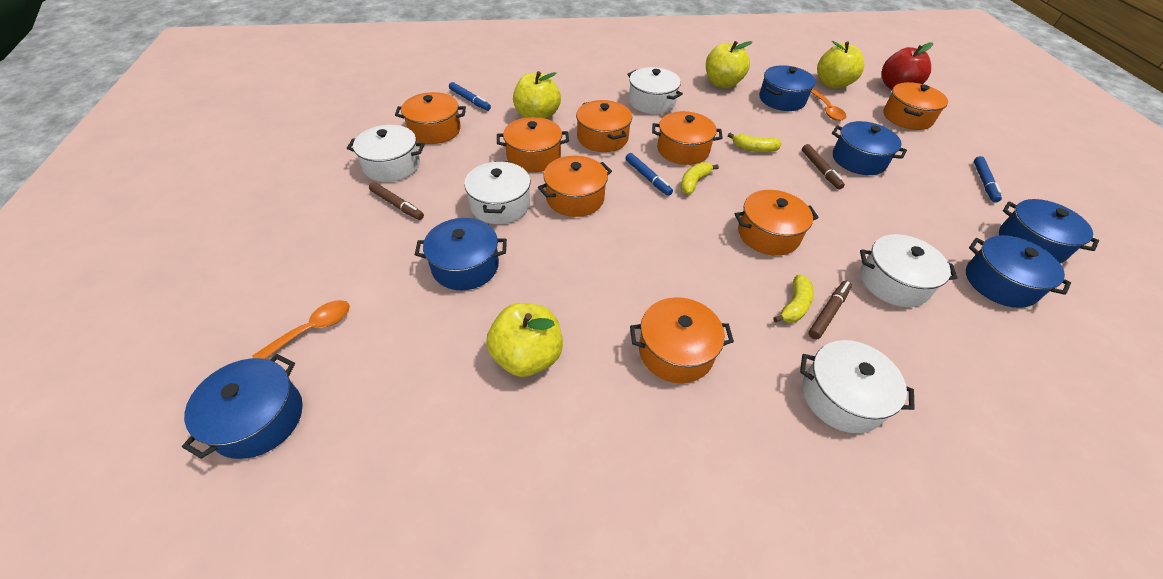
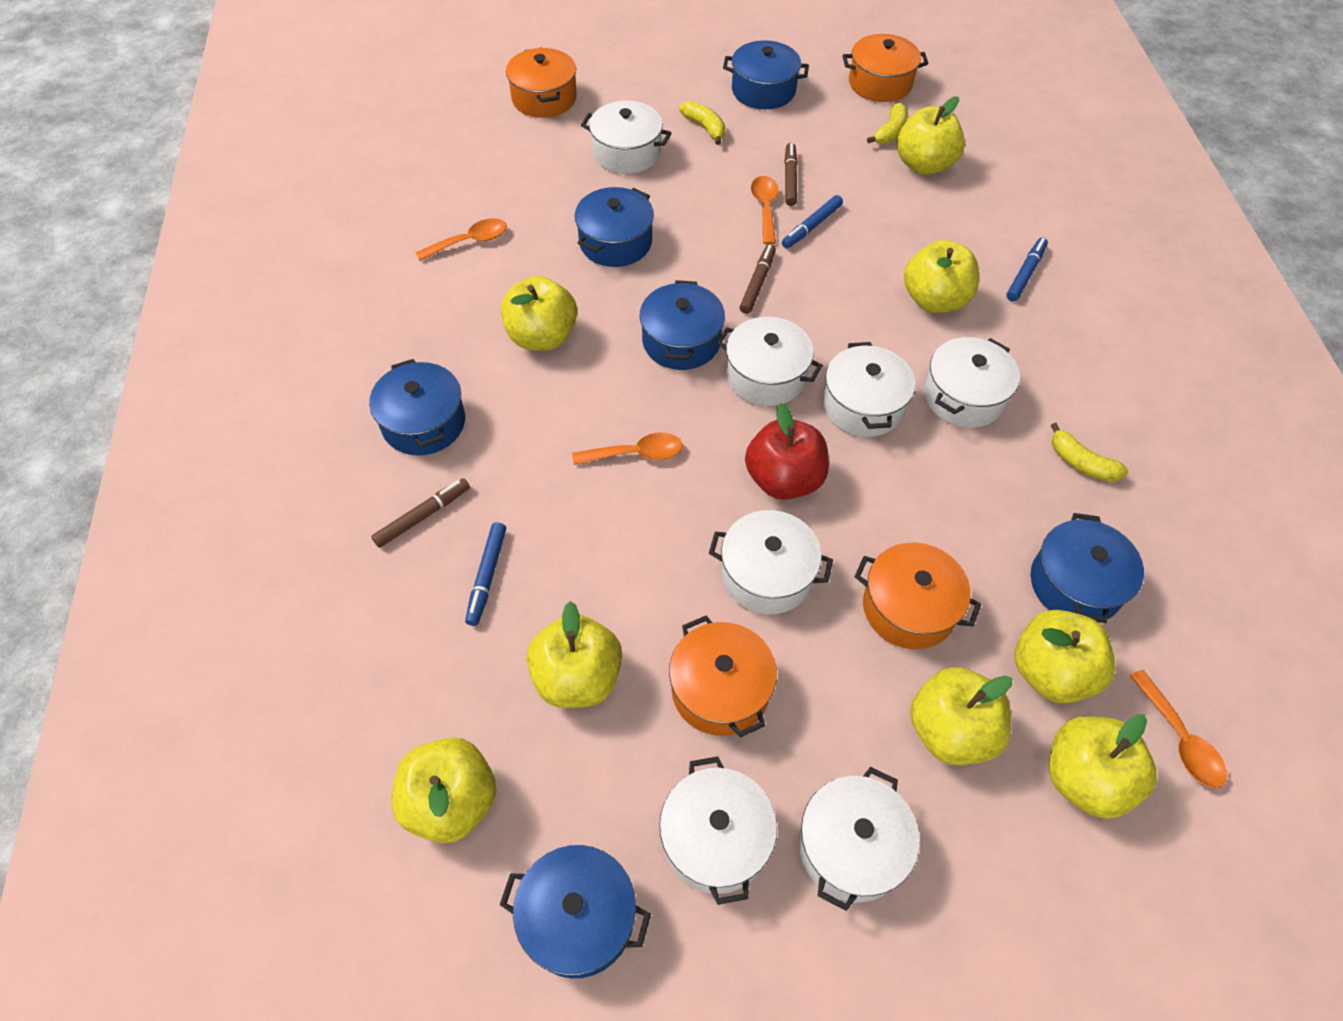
orange pot: [395,92,466,144] [497,117,569,172] [538,156,612,217] [576,100,632,152] [630,297,734,383] [652,111,723,165] [735,190,819,256] [883,82,948,130] = 8 -> [506,47,577,118] [669,615,777,738] [842,34,929,102] [854,543,981,649] = 4
orange spoon: [252,300,350,359] [811,89,847,121] = 2 -> [415,218,507,261] [572,433,682,465] [751,176,779,245] [1130,670,1227,788] = 4
white pot: [347,125,425,182] [464,161,530,224] [628,67,683,114] [800,340,914,433] [860,234,958,307] = 5 -> [581,101,671,174] [660,756,777,905] [709,510,833,614] [717,317,823,406] [799,767,920,911] [823,342,915,437] [924,337,1020,428] = 7
yellow apple: [486,303,563,377] [513,71,561,119] [706,41,752,88] [817,41,864,89] = 4 -> [392,737,497,843] [501,276,577,351] [527,601,622,708] [897,96,965,175] [904,240,979,313] [910,667,1012,765] [1015,610,1115,704] [1049,714,1157,819] = 8

